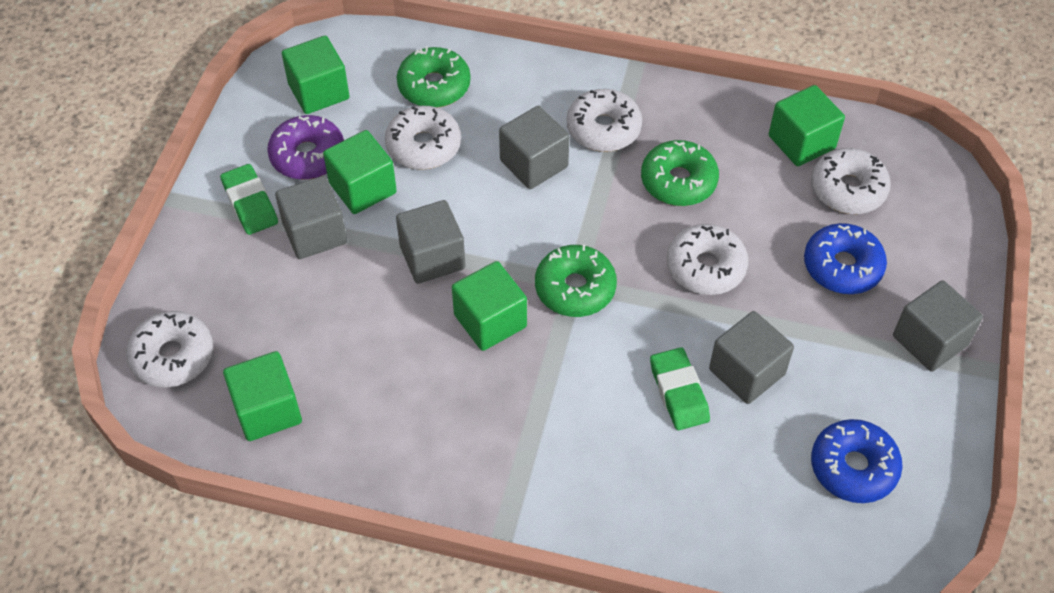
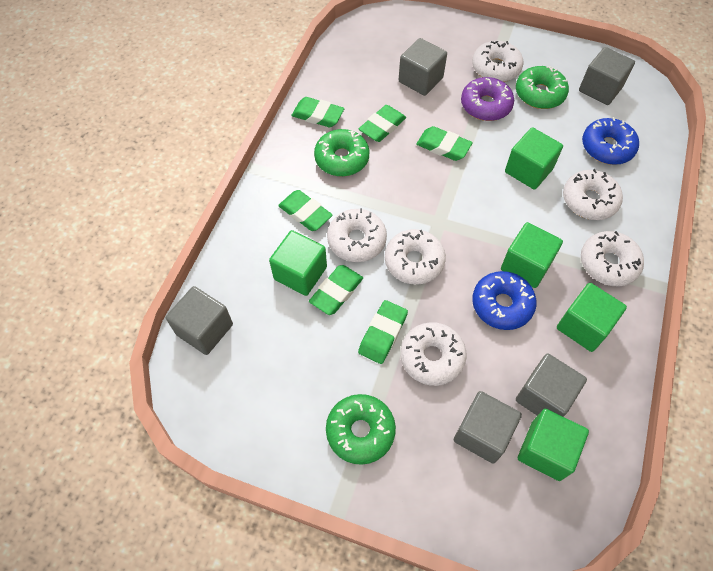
green eraser: [220,164,278,235] [650,347,710,430] = 2 -> [278,190,333,231] [291,97,344,127] [309,265,363,315] [358,300,408,364] [359,105,406,142] [416,126,473,161] = 6
white donut: [126,311,213,388] [385,106,461,170] [567,89,642,152] [667,224,748,295] [811,148,891,214] = 5 -> [327,208,387,262] [385,229,446,285] [400,322,467,386] [472,41,523,82] [563,169,623,220] [581,231,644,286] = 6

